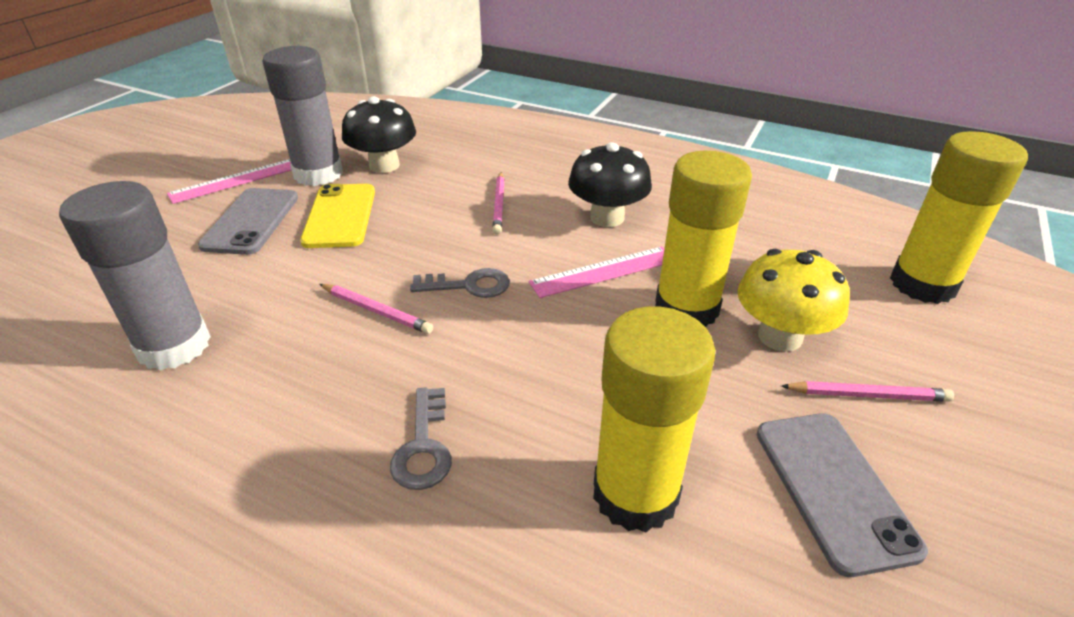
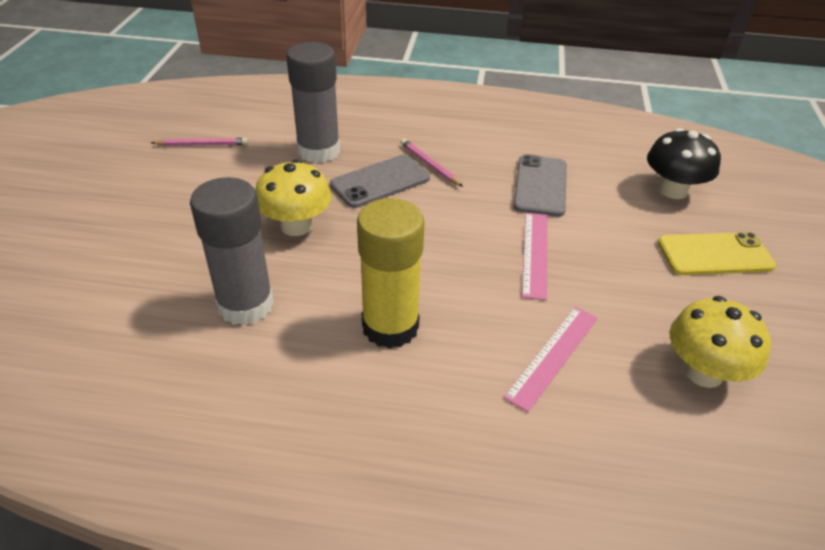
black mushroom: [342,96,416,173] [568,142,652,227] = 2 -> [647,128,721,199] = 1
grey key: [390,387,452,490] [410,268,510,298] = 2 -> none = 0
pink pencil: [320,284,433,334] [492,172,505,234] [781,381,954,402] = 3 -> [151,138,248,146] [401,139,463,187] = 2
yellow glue stick: [593,306,715,533] [655,151,752,327] [890,131,1028,304] = 3 -> [357,198,425,349] = 1
yellow mushroom: [738,249,850,352] = 1 -> [255,159,332,236] [670,296,771,388] = 2

